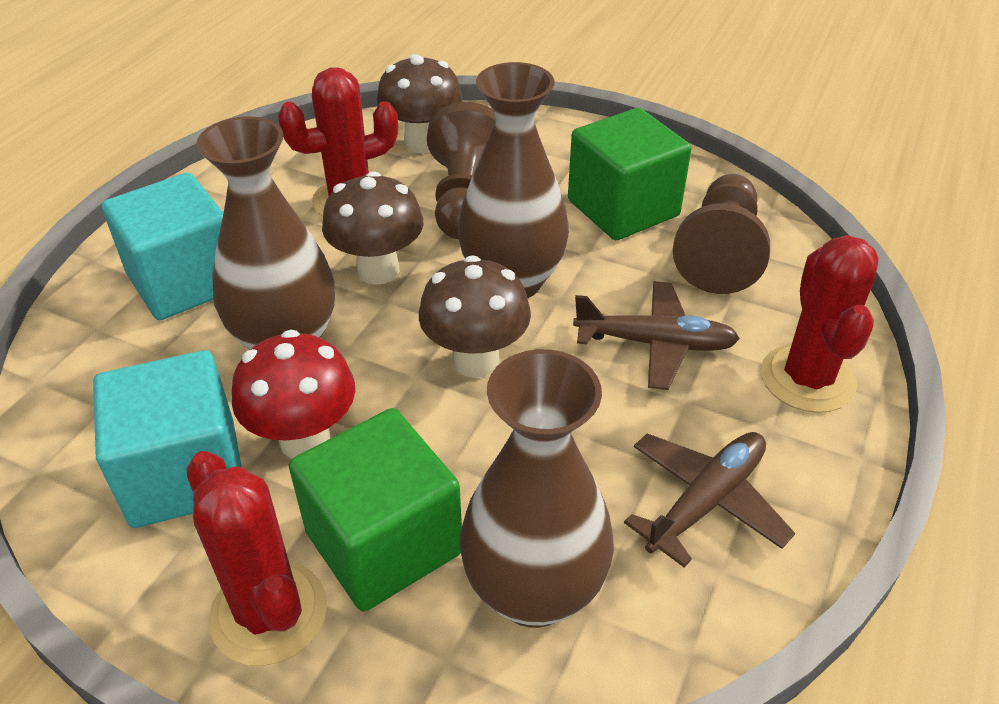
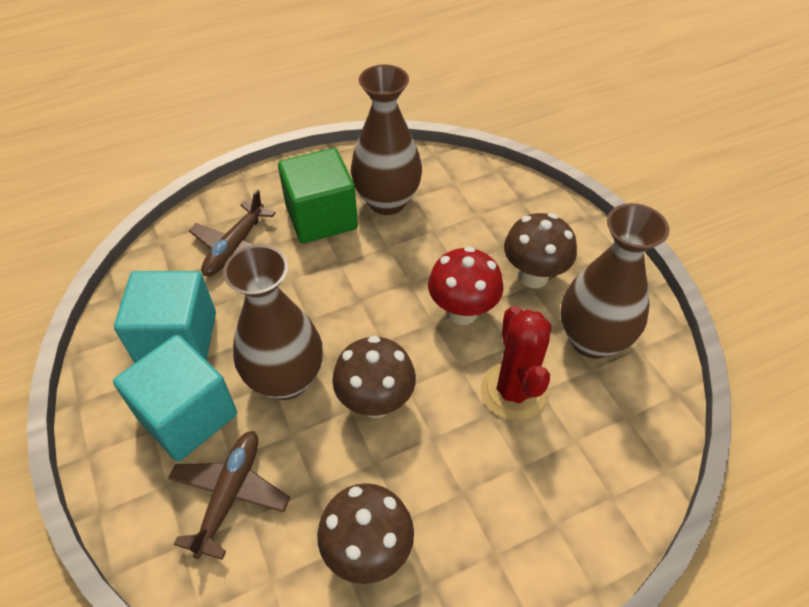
brown pawn: [427,102,496,239] [673,174,770,294] = 2 -> none = 0
green cube: [289,408,462,612] [568,108,691,240] = 2 -> [278,148,358,243] = 1
red cactus: [186,451,327,666] [278,67,398,216] [761,235,879,413] = 3 -> [481,306,551,420] = 1

